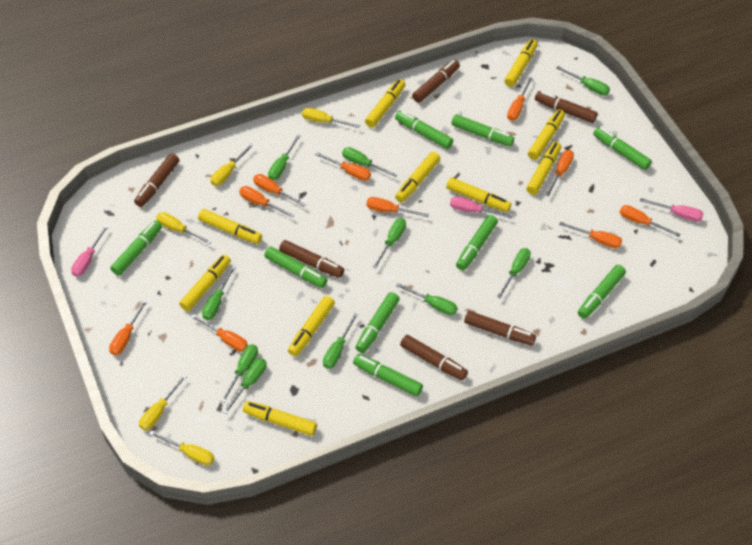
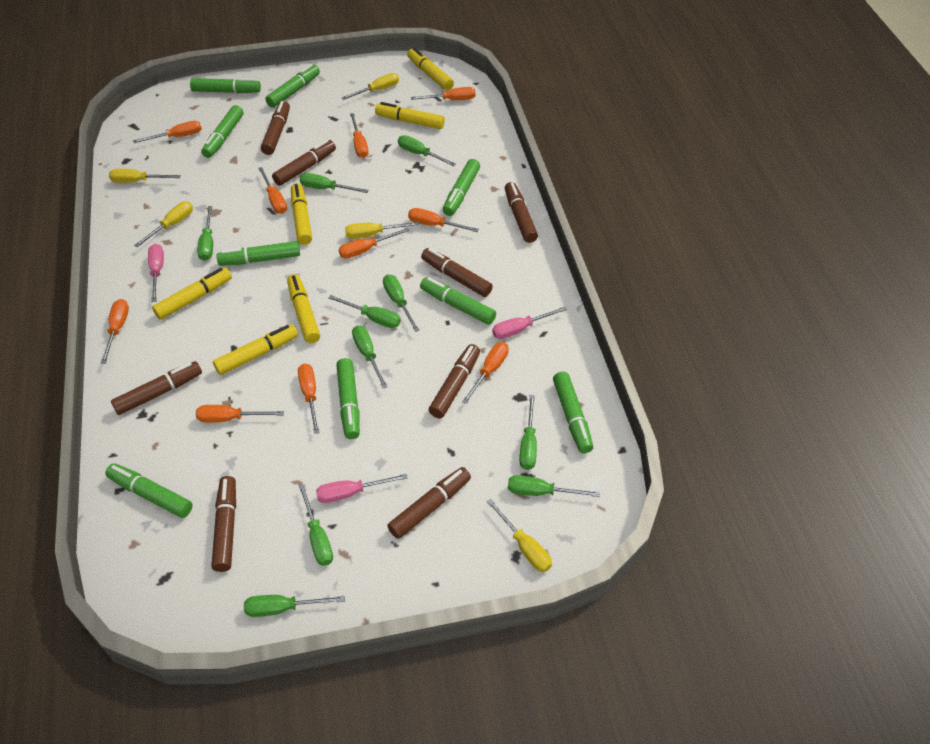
brown marker: [134,153,179,207] [279,240,344,278] [400,335,468,380] [412,60,460,103] [464,311,536,346] [535,91,598,123] = 6 -> [111,361,202,415] [211,476,236,572] [261,101,290,155] [272,140,336,186] [387,467,471,539] [421,248,493,297] [429,344,480,418] [505,182,538,243] = 8
yellow marker: [179,254,231,311] [198,209,262,244] [243,401,317,436] [288,296,335,357] [365,79,406,128] [395,152,440,202] [446,177,511,212] [504,39,538,87] [526,142,561,195] [528,109,565,160] = 10 -> [152,268,232,320] [213,324,298,375] [287,274,320,343] [291,184,312,245] [375,102,445,129] [407,48,454,91] = 6

